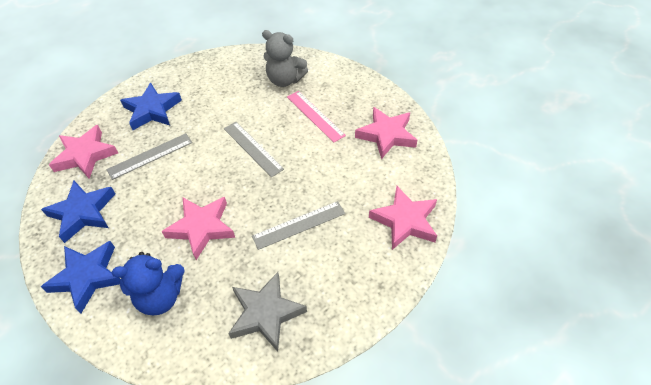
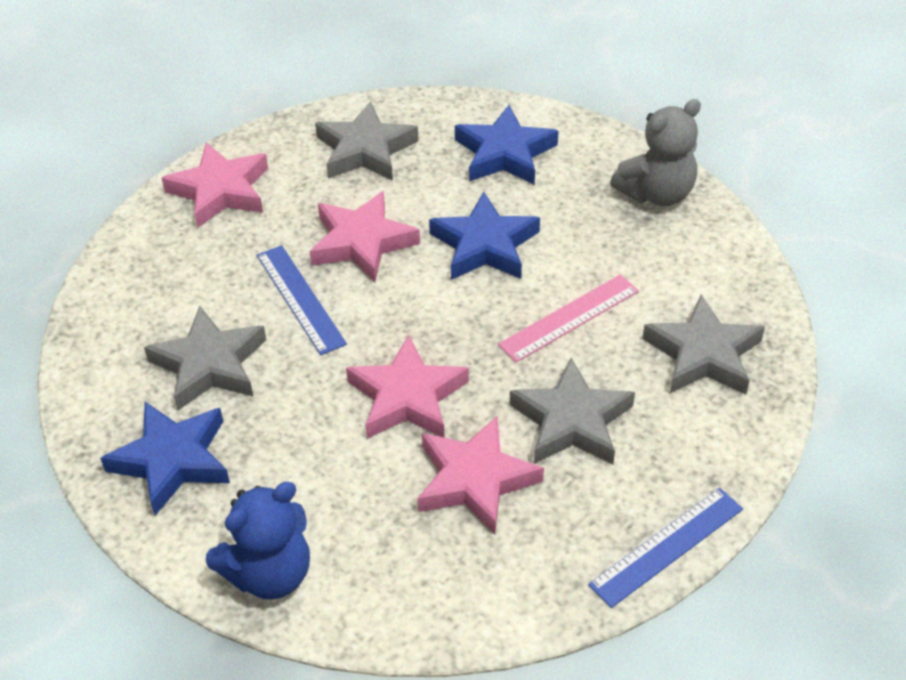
blue ruler: none = 0 -> [257,245,347,355] [588,488,743,608] = 2
grey ruler: [107,133,192,180] [224,122,284,177] [252,201,345,250] = 3 -> none = 0
grey star: [228,272,307,352] = 1 -> [144,306,266,410] [315,101,419,181] [510,358,635,465] [642,295,765,394] = 4

